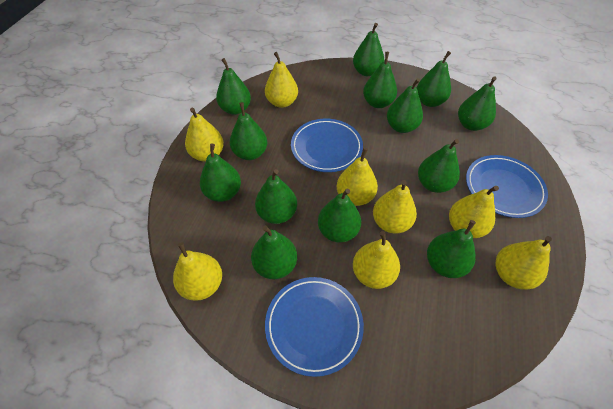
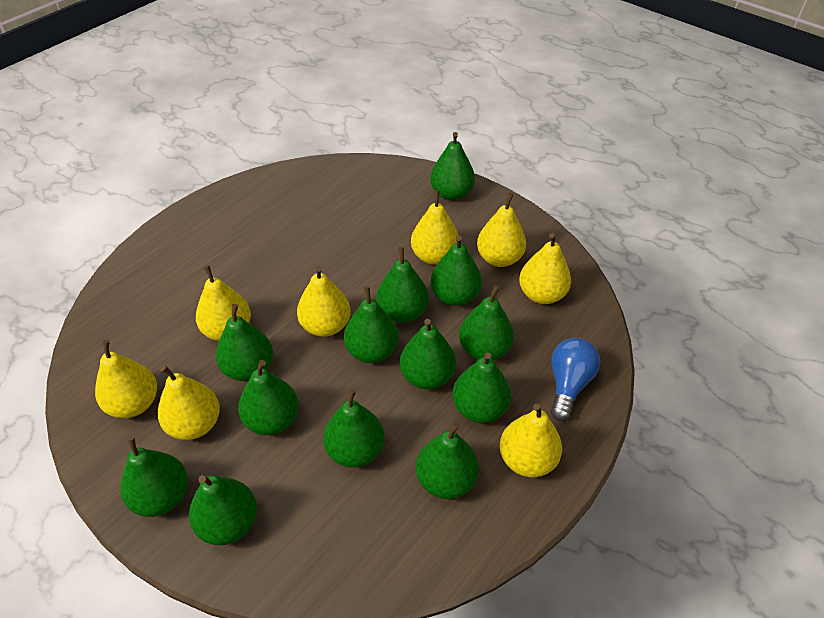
blue light bulb: none = 0 -> [551,338,600,421] = 1
blue plate: [265,277,364,377] [291,119,363,172] [466,155,548,218] = 3 -> none = 0

